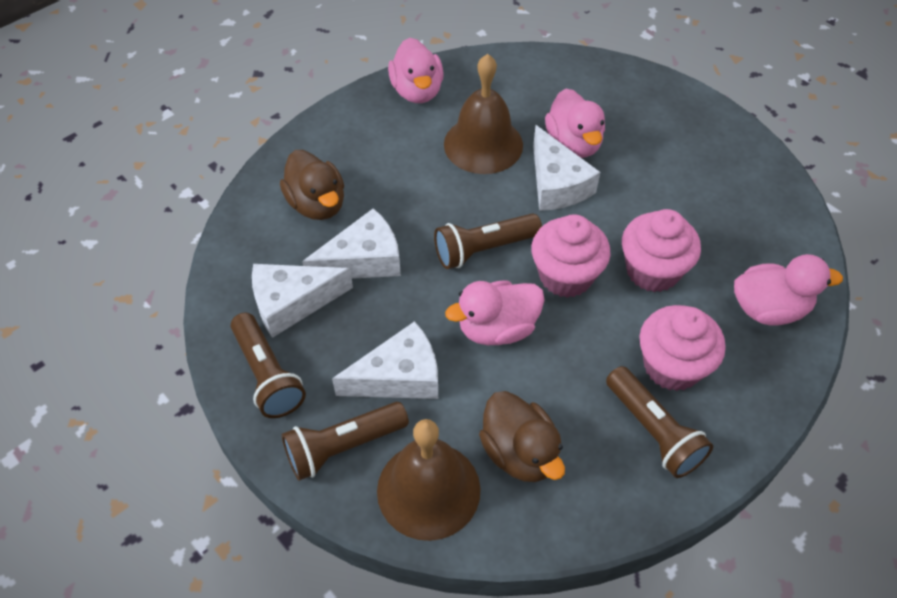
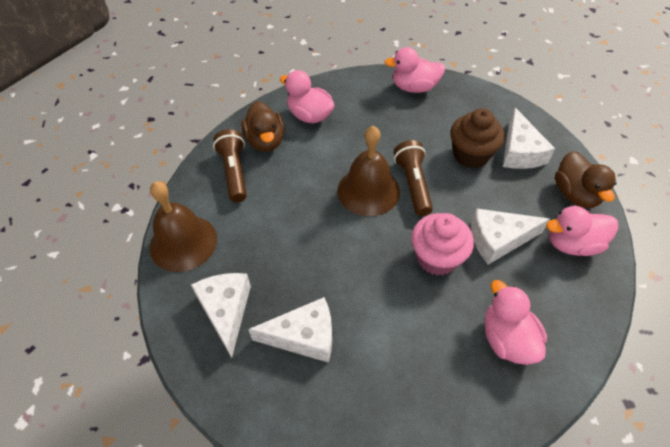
brown cupcake: none = 0 -> [451,108,505,168] = 1
brown flashlight: [230,313,306,418] [282,402,409,481] [434,213,542,269] [606,366,713,478] = 4 -> [213,129,247,202] [394,140,433,216] = 2
pink cupcake: [531,214,611,298] [622,209,701,292] [640,305,725,391] = 3 -> [411,213,474,276] = 1

